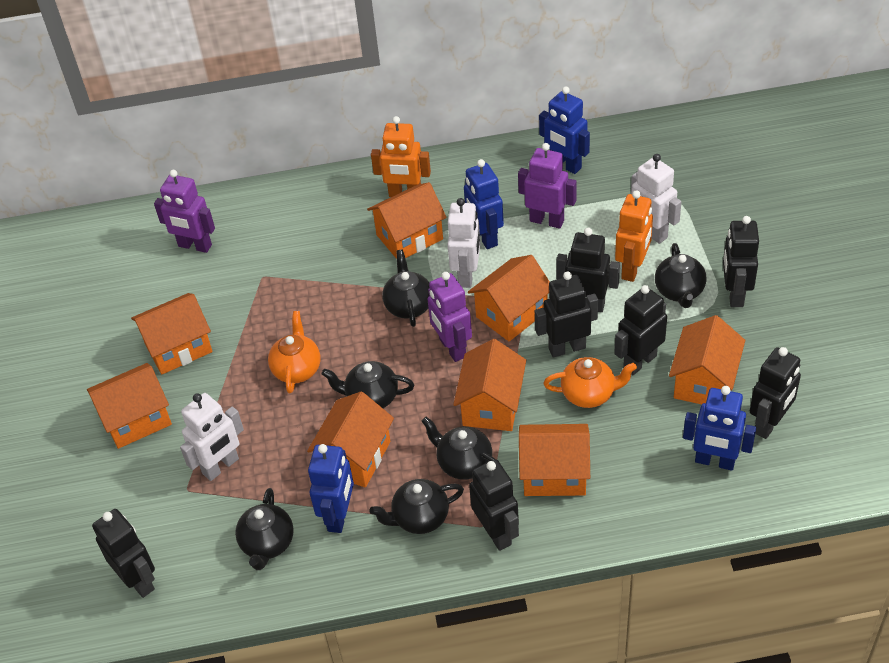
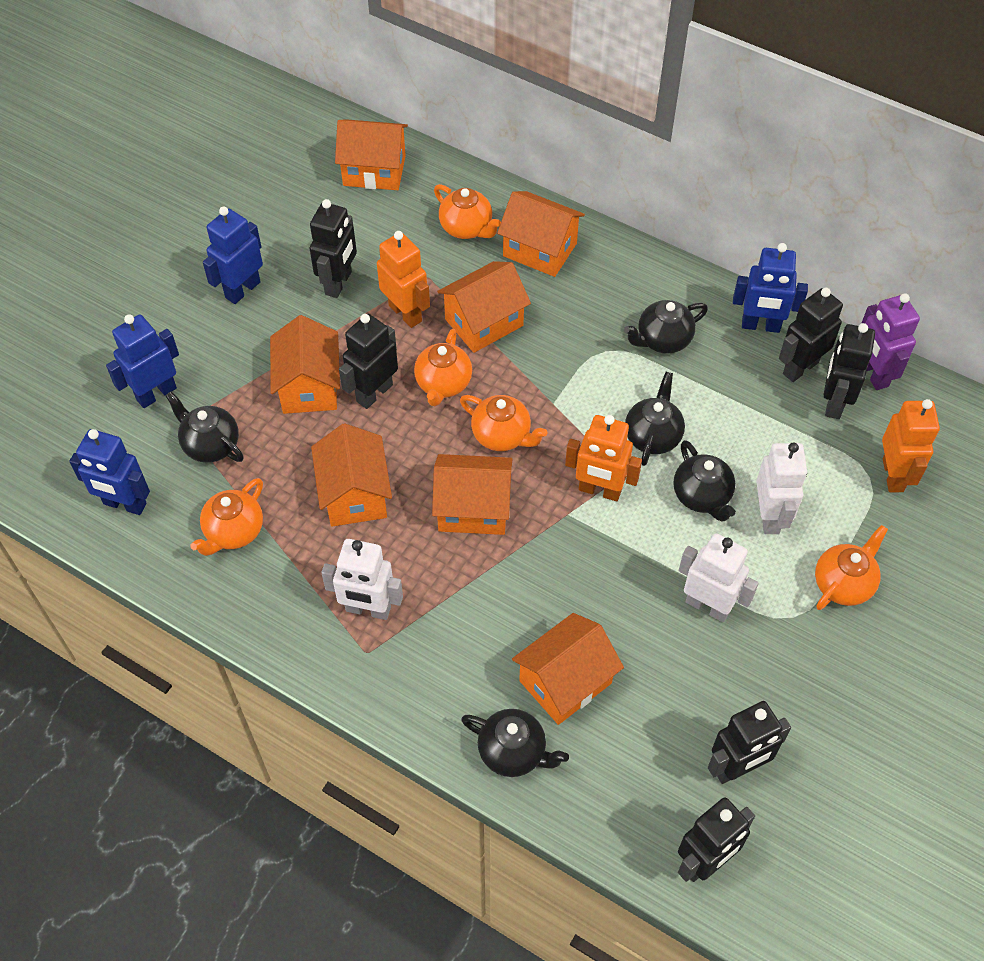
black robot: [92,509,155,598] [469,459,519,551] [535,271,598,358] [556,228,620,312] [614,285,667,375] [723,216,759,307] [750,347,801,439] = 7 -> [309,199,357,298] [339,314,398,409] [678,797,755,882] [708,701,791,784] [779,288,843,382] [823,323,875,419] = 6
black teapot: [235,488,293,570] [322,361,414,408] [369,479,464,534] [382,250,430,327] [422,417,494,480] [655,243,707,308] = 6 -> [166,391,244,463] [461,709,569,777] [624,300,708,354] [625,372,685,466] [674,440,736,522] = 5
orange house: [87,363,172,449] [131,293,213,375] [307,392,394,487] [367,182,447,259] [453,339,526,431] [468,255,550,341] [519,424,590,496] [669,315,745,405] = 8 -> [270,315,340,414] [311,423,392,527] [335,119,408,190] [432,454,513,535] [437,261,531,353] [497,191,585,277] [512,613,624,725] = 7
orange robot: [371,116,431,197] [615,190,653,282] = 2 -> [377,231,430,328] [565,415,642,501] [882,399,940,492] = 3
orange teapot: [268,311,320,394] [543,357,637,408] = 2 -> [191,478,263,556] [414,329,472,406] [434,184,501,239] [460,395,547,451] [815,525,888,610] = 5
purple robot: [154,170,215,253] [427,272,472,362] [518,143,577,229] = 3 -> [861,293,920,390] = 1

